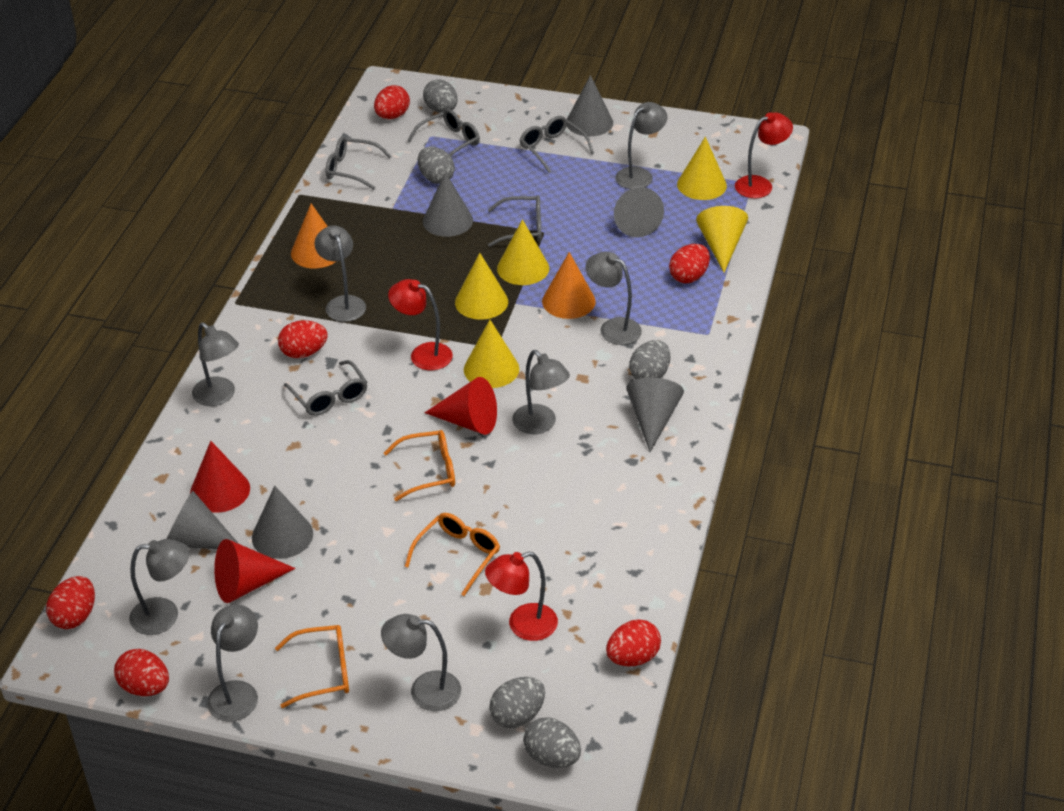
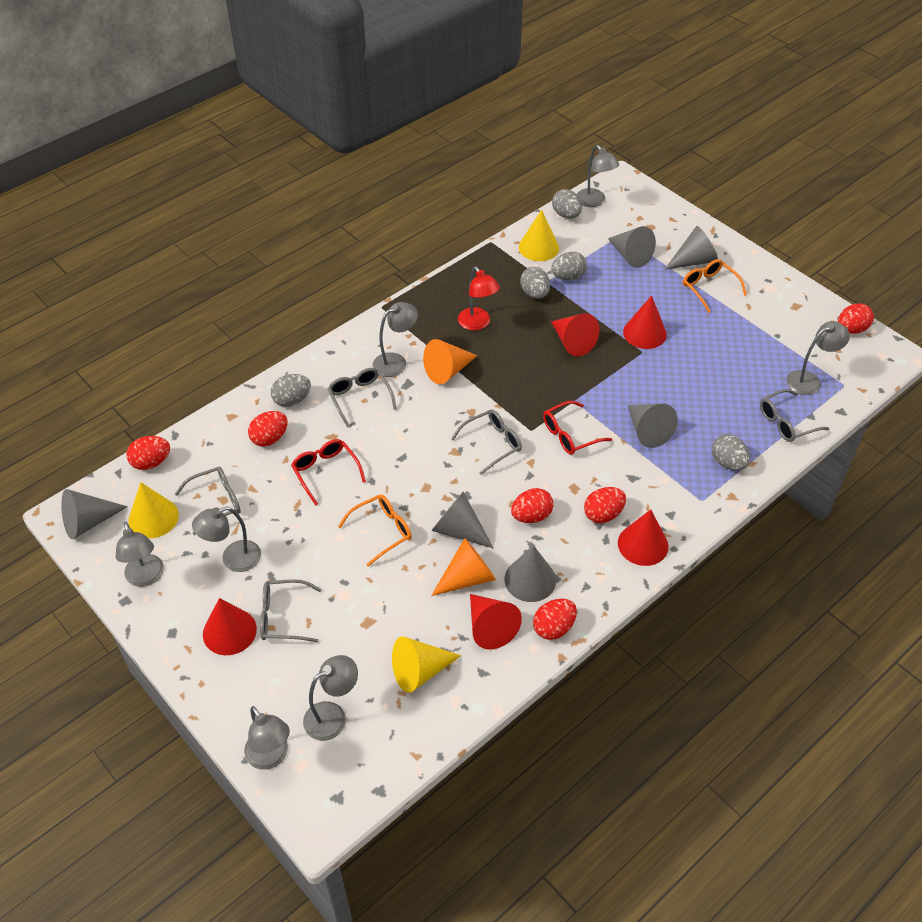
grey lamp: [129,539,189,635] [192,322,239,406] [207,605,258,722] [315,225,366,322] [381,614,461,711] [512,350,570,434] [585,251,642,345] [615,102,667,189] = 8 -> [116,522,164,587] [192,507,261,572] [244,706,290,770] [303,655,358,741] [373,302,418,377] [577,145,619,207] [786,321,850,395] = 7
orange glasses: [275,625,349,708] [384,430,455,501] [404,513,500,596] = 3 -> [338,494,412,566] [683,259,747,313] = 2
red cone: [190,441,250,513] [214,539,296,603] [424,377,497,435] = 3 -> [203,598,257,655] [470,594,522,650] [551,313,599,357] [618,509,669,566] [623,295,667,349] = 5
red glasses: none = 0 -> [291,439,366,505] [543,401,612,455] = 2
red lamp: [388,279,453,370] [485,552,558,641] [735,112,793,198] = 3 -> [458,266,500,331] = 1
yellow cone: [455,253,508,320] [464,320,519,388] [497,219,549,285] [677,137,727,200] [696,206,748,273] = 5 -> [128,482,179,538] [392,636,461,693] [519,210,559,261] = 3

